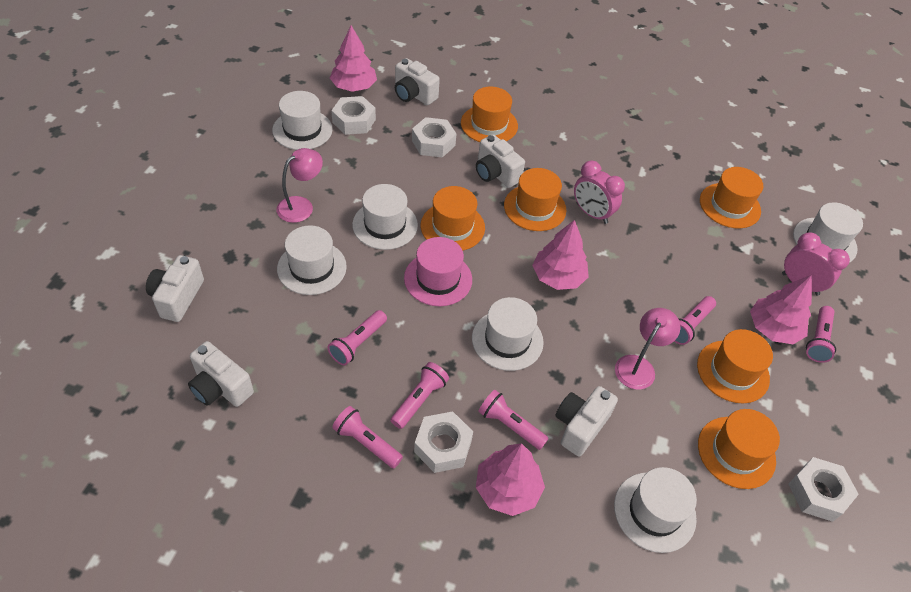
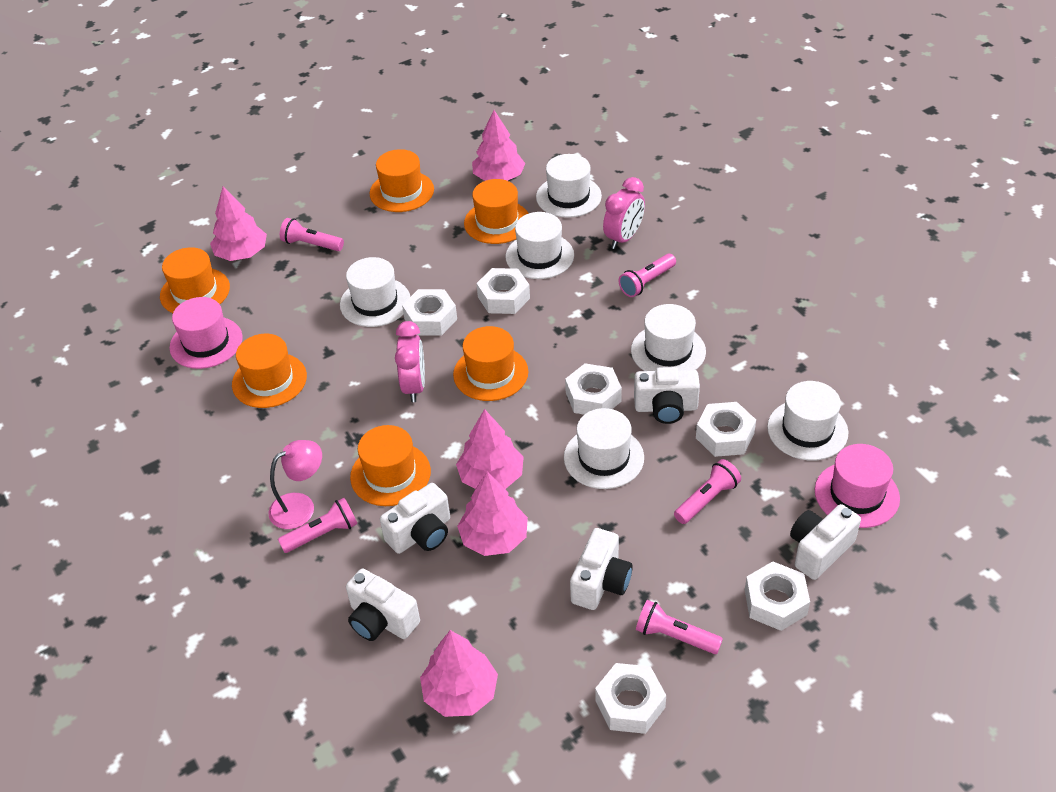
pink flashlight: [327,310,387,365] [332,406,403,468] [390,362,449,429] [478,390,549,450] [674,296,716,345] [806,306,836,363] = 6 -> [278,498,357,553] [280,218,344,251] [619,254,676,297] [636,600,723,654] [674,459,741,524] = 5
pink hat: [404,237,472,306] = 1 -> [169,297,243,369] [815,444,900,528] = 2
pink lamp: [276,148,323,223] [615,308,680,390] = 2 -> [268,440,322,529] = 1
pink tree: [330,25,377,92] [476,443,545,516] [532,220,589,290] [750,275,812,344] = 4 -> [210,186,267,261] [420,630,498,717] [456,409,524,489] [457,472,528,556] [472,110,525,181] = 5
white nut: [331,96,376,135] [412,117,456,158] [414,412,473,473] [789,457,859,522] = 4 -> [402,289,457,336] [476,268,530,314] [565,363,622,414] [595,663,666,734] [696,402,756,457] [745,561,810,631] = 6

